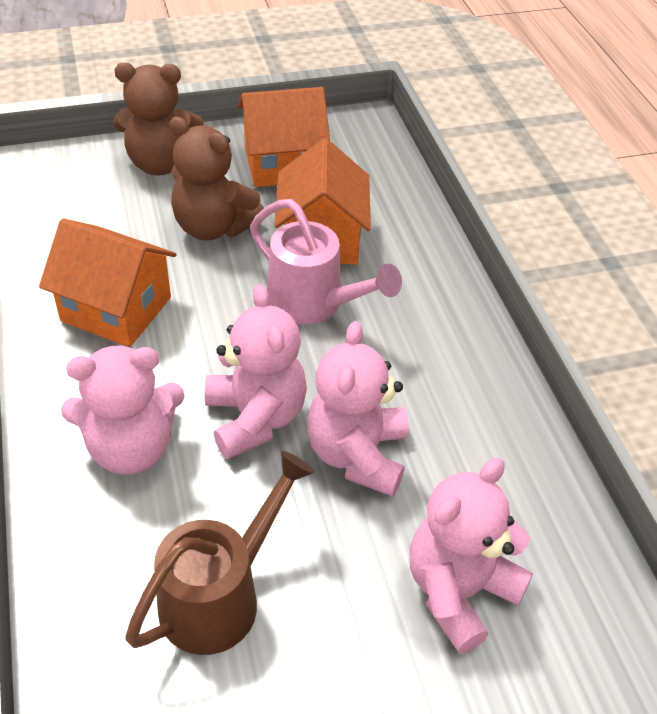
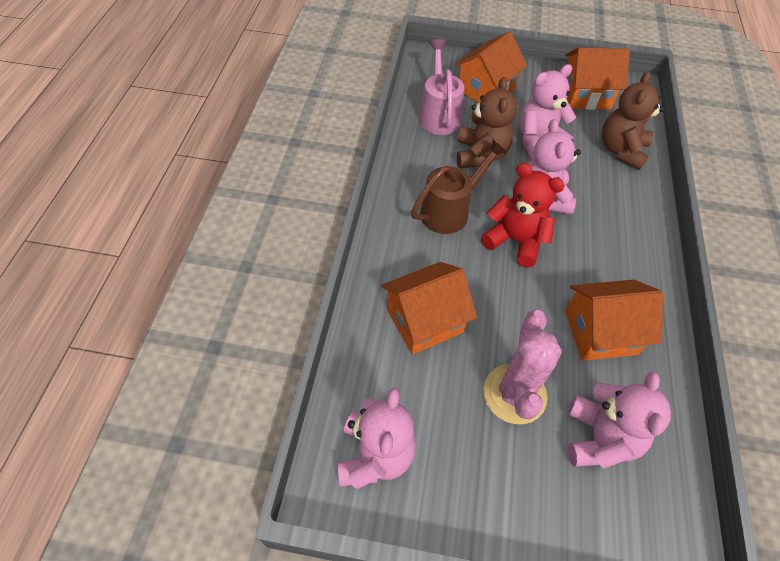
orange house: [39,218,176,346] [238,87,330,187] [274,138,371,265] = 3 -> [381,262,477,355] [454,32,527,103] [565,48,630,110] [565,280,663,361] = 4
pink cactus: none = 0 -> [483,310,562,424] = 1
red teddy bear: none = 0 -> [481,163,565,268] = 1

